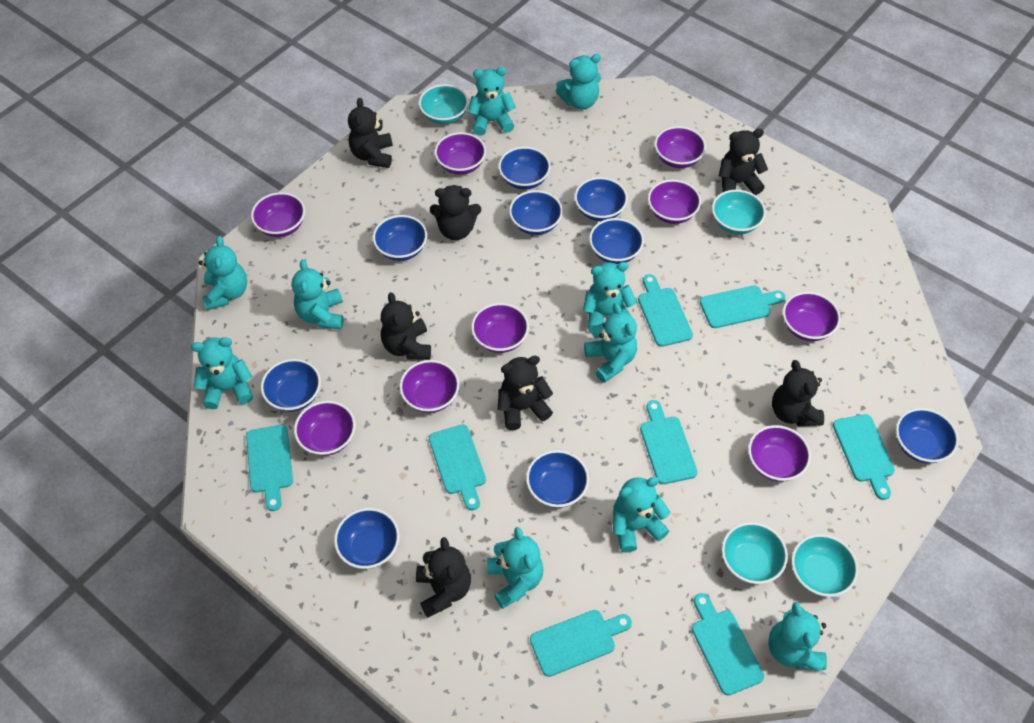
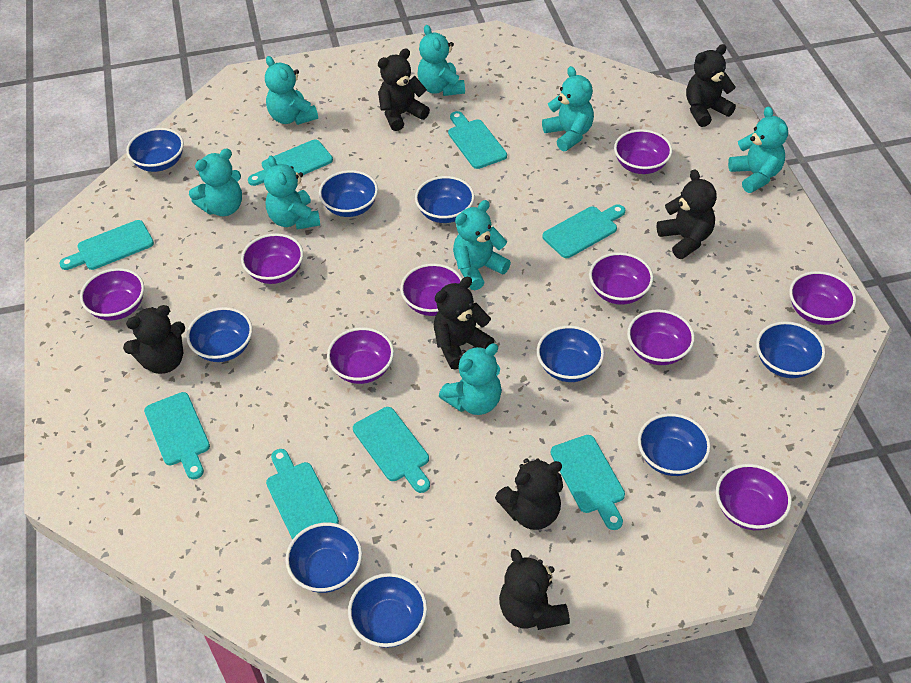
turquoise bowl: [419,84,469,125] [712,190,766,234] [722,522,788,584] [791,534,858,597] = 4 -> none = 0
turquoise teddy bear: [191,337,253,409] [199,236,247,310] [291,259,344,330] [468,67,516,136] [487,527,544,609] [556,54,601,110] [583,262,637,332] [584,303,637,383] [613,477,670,553] [768,602,827,671] = 10 -> [189,149,242,216] [264,156,321,230] [265,56,318,125] [417,25,465,96] [439,343,502,415] [453,200,511,290] [542,66,594,152] [728,106,788,193] = 8

